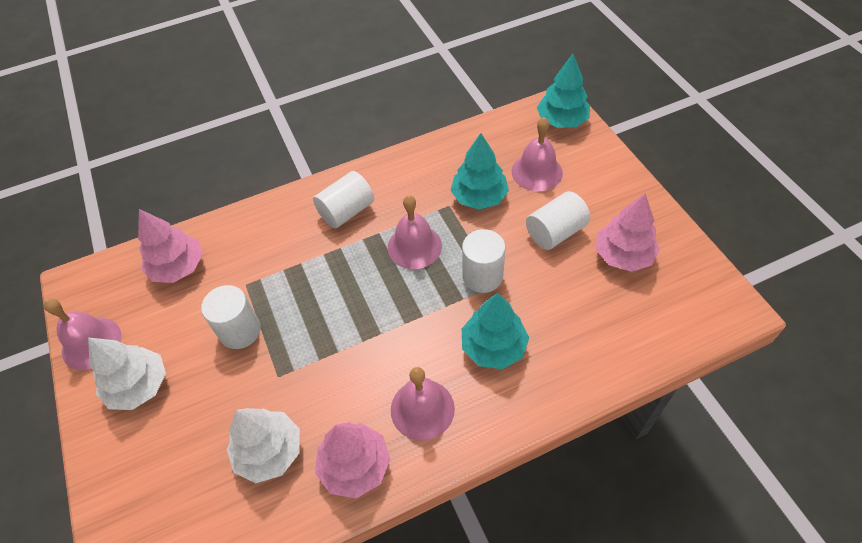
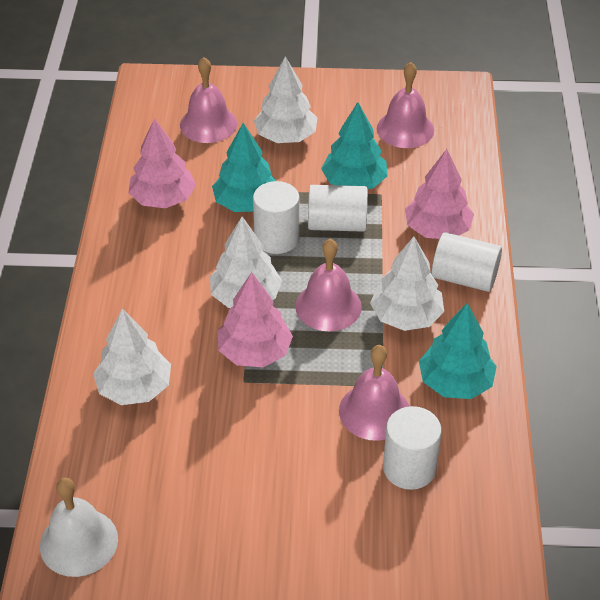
white bell: none = 0 -> [40,477,118,577] = 1
white tree: [88,337,166,410] [227,408,300,483] = 2 -> [93,308,171,405] [210,217,282,308] [254,56,318,143] [370,237,444,331] = 4

